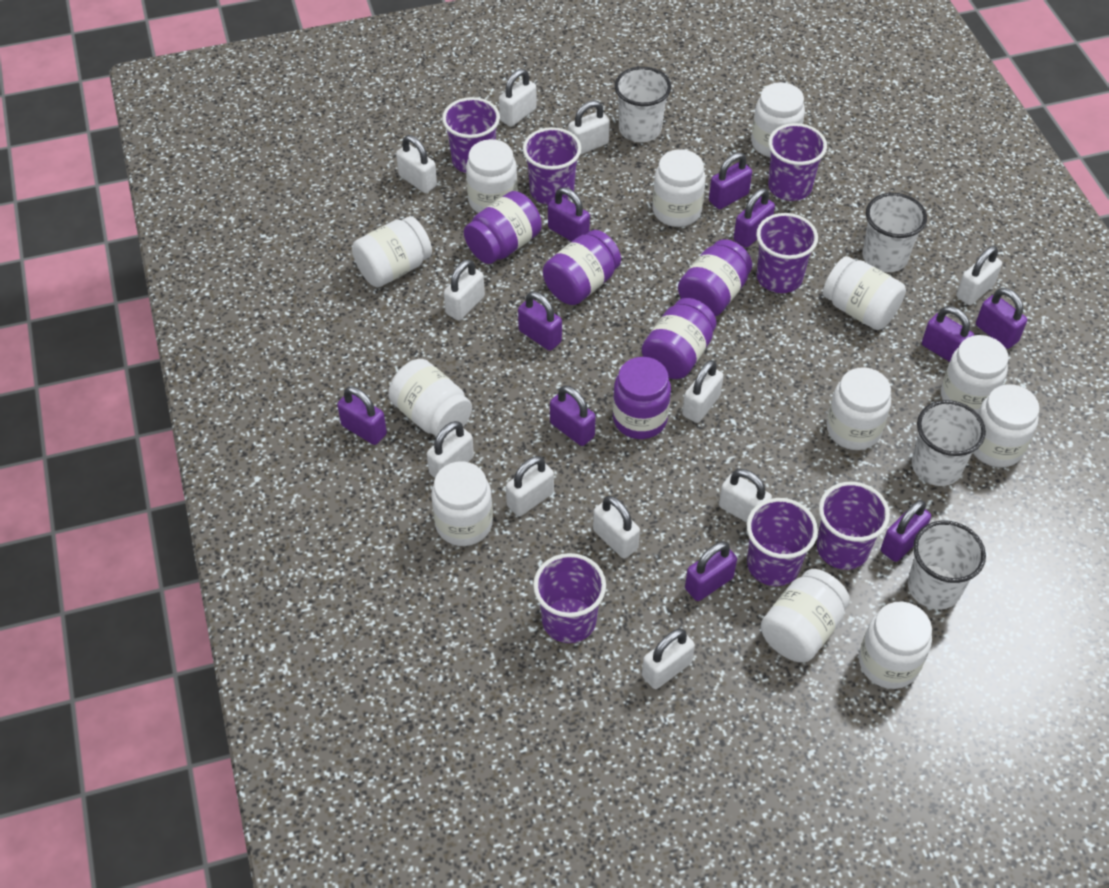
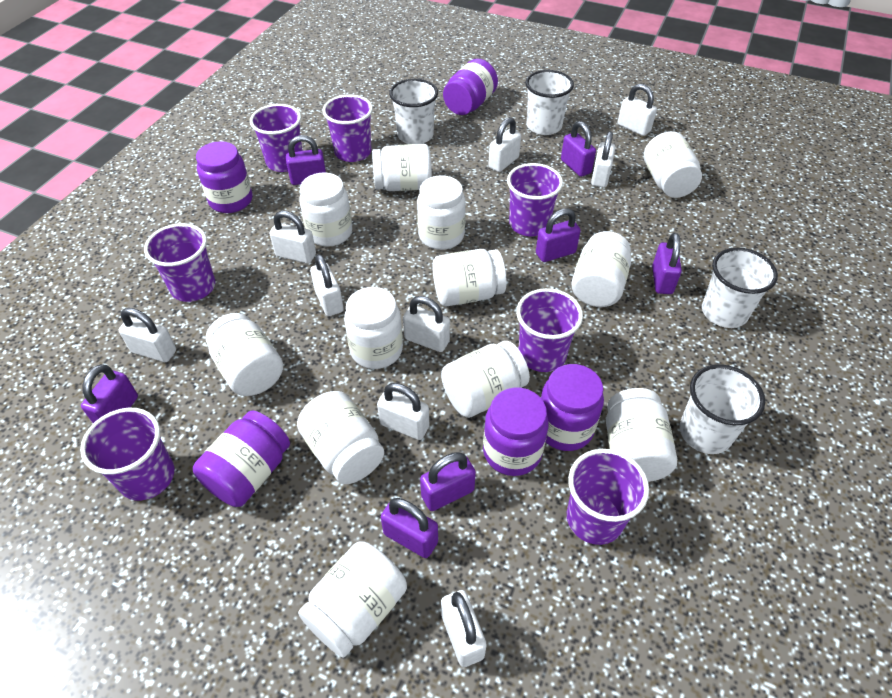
purple padlock: [337,386,387,445] [518,291,562,351] [548,187,590,242] [550,386,596,446] [685,541,737,601] [709,152,752,209] [734,188,775,248] [881,500,931,562] [922,306,974,362] [976,288,1027,349] = 10 -> [81,364,138,423] [286,135,326,185] [381,498,438,558] [420,452,476,511] [536,208,581,262] [561,121,596,177] [652,233,682,294] = 7
white padlock: [396,135,437,193] [427,421,474,478] [444,259,485,321] [499,69,537,127] [506,456,554,516] [568,100,610,155] [593,496,640,559] [642,629,695,689] [682,360,724,423] [719,469,772,523] [956,246,1002,305] = 11 -> [119,308,176,362] [270,211,316,264] [310,254,344,316] [377,383,429,440] [403,296,450,352] [441,590,487,667] [488,117,521,172] [591,131,615,188] [618,84,657,136] = 9

